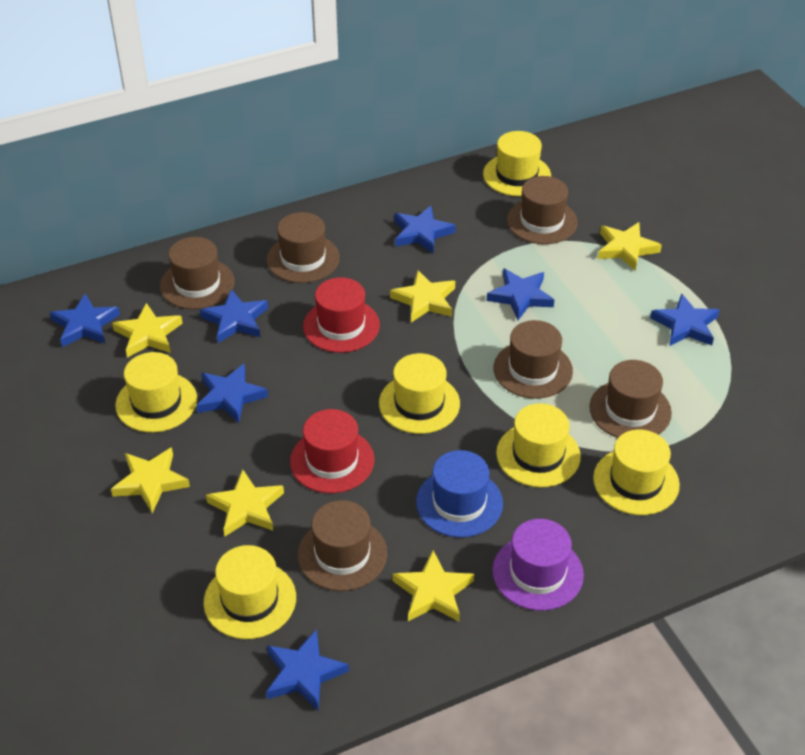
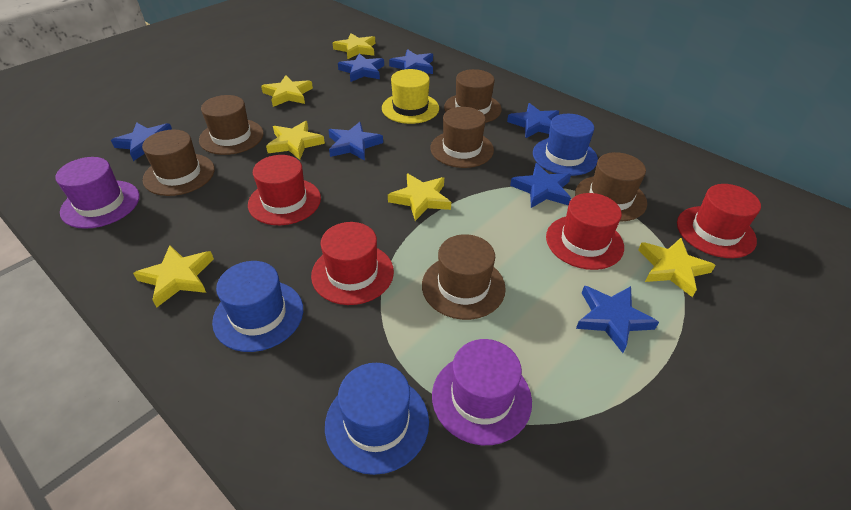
blue hat: [416,450,503,538] = 1 -> [212,261,303,352] [325,363,429,475] [533,114,598,176] = 3
purple hat: [492,519,584,611] = 1 -> [55,157,140,229] [432,339,532,445] = 2
red hat: [290,409,375,493] [303,277,380,353] = 2 -> [248,155,321,225] [311,222,394,305] [546,193,624,270] [677,184,761,258] = 4
yellow hat: [115,352,197,432] [204,545,296,639] [379,353,460,434] [483,131,551,196] [496,403,581,487] [593,429,680,515] = 6 -> [382,69,439,124] = 1

